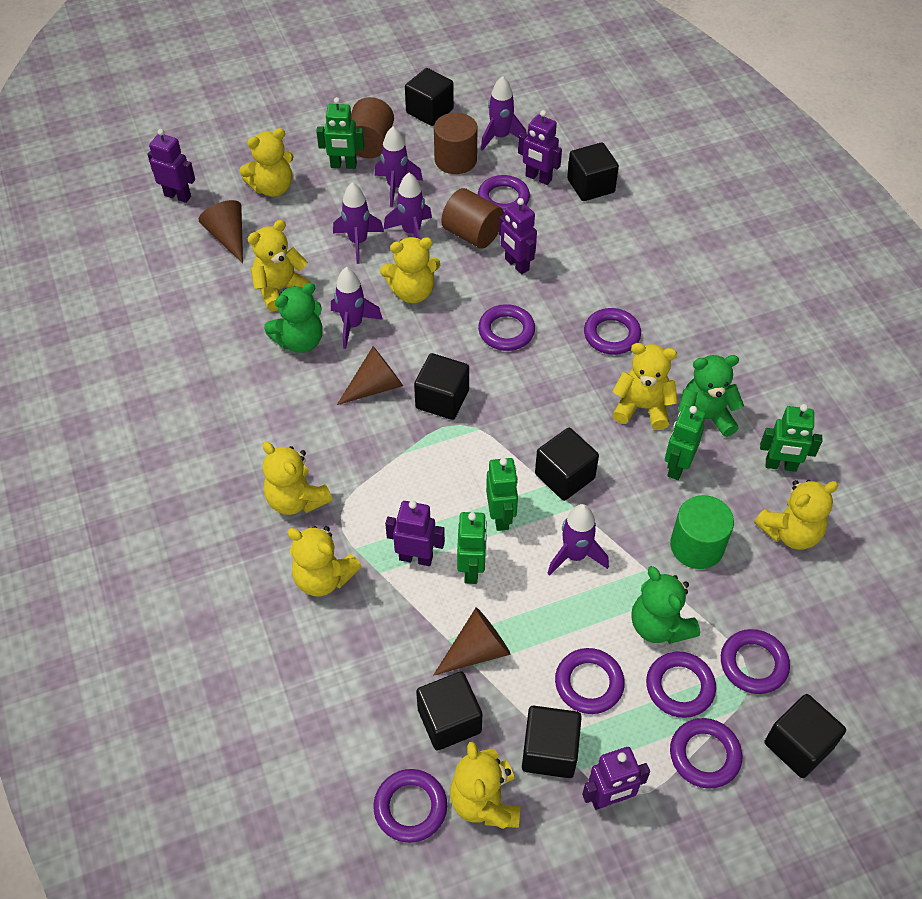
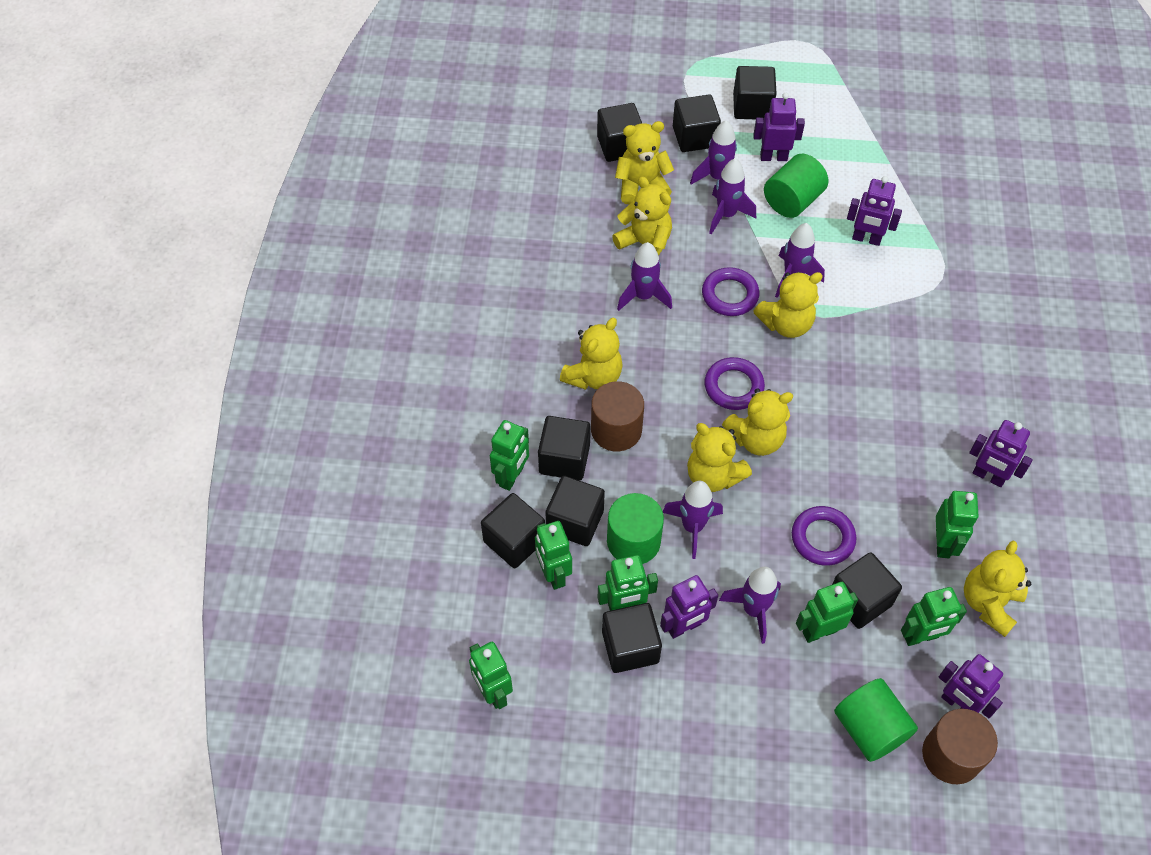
black cube: [405,68,454,126] [414,353,469,420] [416,671,482,751] [522,706,582,778] [535,428,599,501] [567,142,619,201] [764,694,846,778] = 7 -> [481,493,545,569] [538,416,590,480] [545,476,605,546] [597,103,642,162] [602,603,662,673] [673,95,721,152] [733,66,777,119] [832,552,902,629] = 8
brown cone: [199,200,243,263] [337,346,403,405] [433,607,510,676] = 3 -> none = 0
brown cylinder: [351,97,394,158] [434,113,478,174] [441,188,504,249] = 3 -> [591,381,644,451] [922,709,998,784] = 2
green cylinder: [670,495,734,569] = 1 -> [607,493,664,564] [764,154,828,218] [834,678,918,762] = 3
green robot: [316,97,364,169] [457,512,487,584] [486,458,518,531] [665,405,706,480] [760,404,822,472] = 5 -> [469,642,513,709] [490,420,529,491] [535,521,572,590] [597,555,658,611] [796,582,858,643] [901,587,967,646] [936,491,979,558] = 7
green teddy bear: [264,283,323,353] [631,566,700,644] [678,355,744,437] = 3 -> none = 0
purple ring: [374,769,447,843] [478,175,530,214] [478,304,535,351] [555,648,625,714] [584,308,641,355] [646,651,716,718] [670,718,742,788] [721,629,790,694] = 8 -> [702,267,760,316] [705,357,765,410] [792,506,856,566] = 3
yellow teddy bear: [239,128,294,197] [248,220,311,311] [263,441,332,515] [287,526,362,596] [380,237,440,303] [450,741,520,829] [612,343,678,430] [754,480,839,550] = 8 -> [560,318,623,390] [612,176,672,256] [615,121,674,204] [687,423,752,492] [722,388,793,456] [753,272,823,338] [964,541,1031,637] = 7

